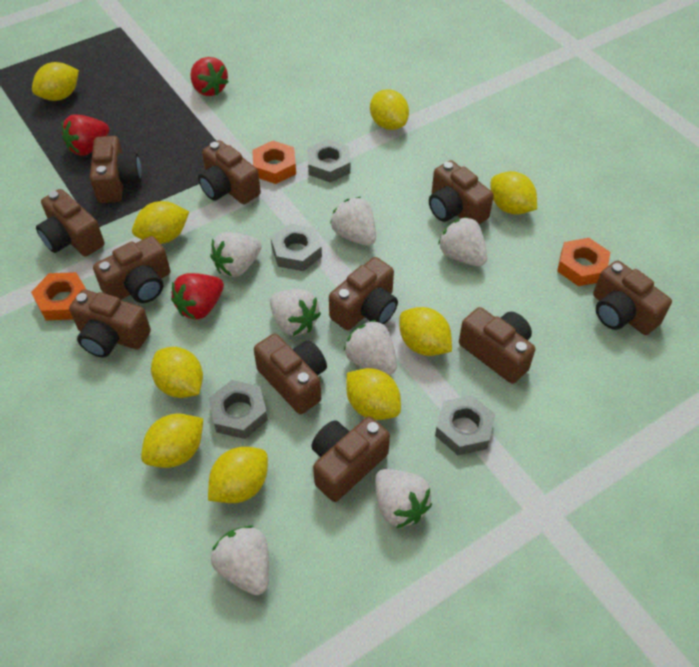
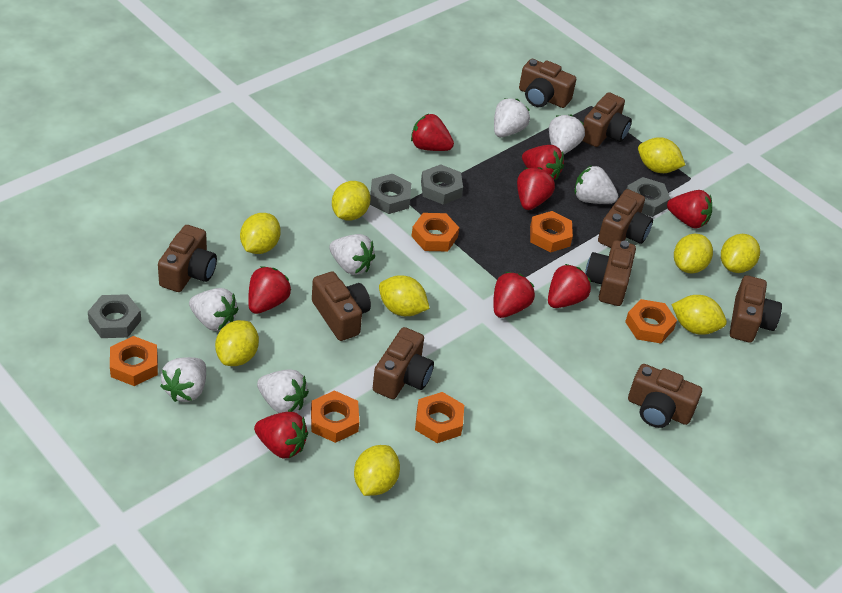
brown camera: [36,189,104,256] [69,289,151,358] [90,136,142,203] [93,236,170,303] [198,140,261,204] [254,333,327,414] [311,417,390,502] [329,257,398,330] [429,160,494,224] [459,307,535,384] [593,260,672,335] = 11 -> [158,225,217,292] [312,271,371,341] [373,327,434,399] [519,59,576,108] [583,92,632,147] [585,240,636,306] [598,189,653,248] [628,364,702,428] [730,275,782,343] = 9
orange nut: [31,272,86,320] [252,141,296,184] [557,238,610,286] = 3 -> [110,336,158,386] [311,390,359,443] [411,213,459,251] [415,392,464,443] [530,211,573,253] [625,299,677,343] = 6
red strawberry: [61,114,109,156] [171,273,224,320] [190,57,228,96] = 3 -> [248,266,291,314] [254,412,308,458] [411,114,454,151] [493,272,535,318] [517,167,555,210] [522,145,564,180] [548,264,591,308] [667,190,712,229] = 8

